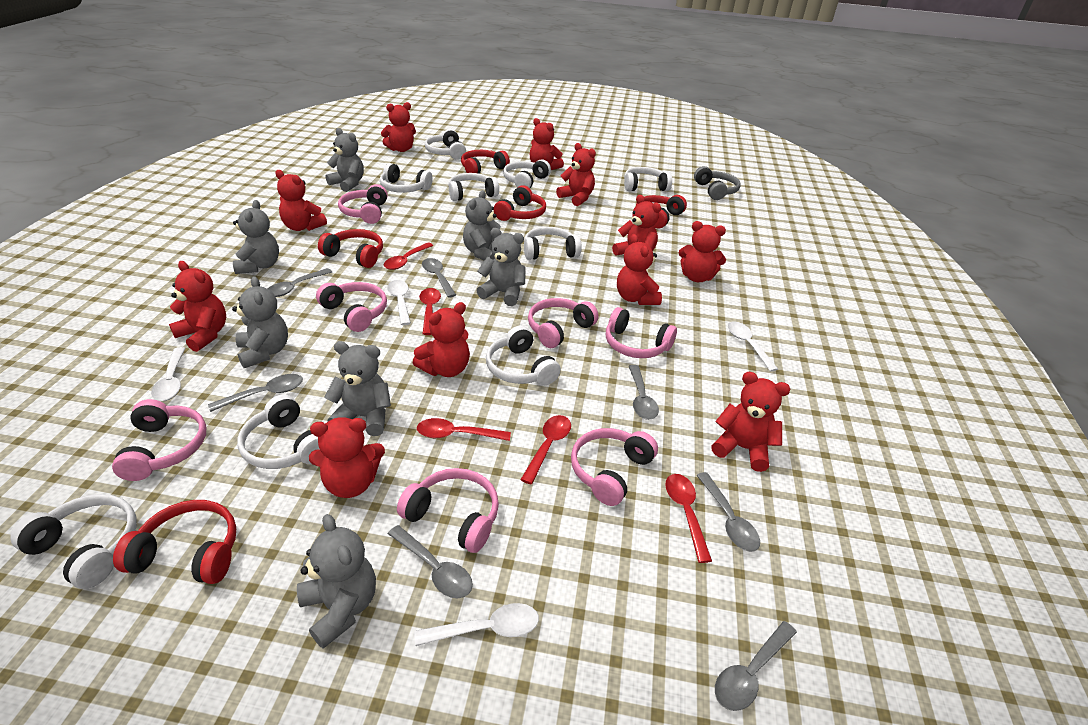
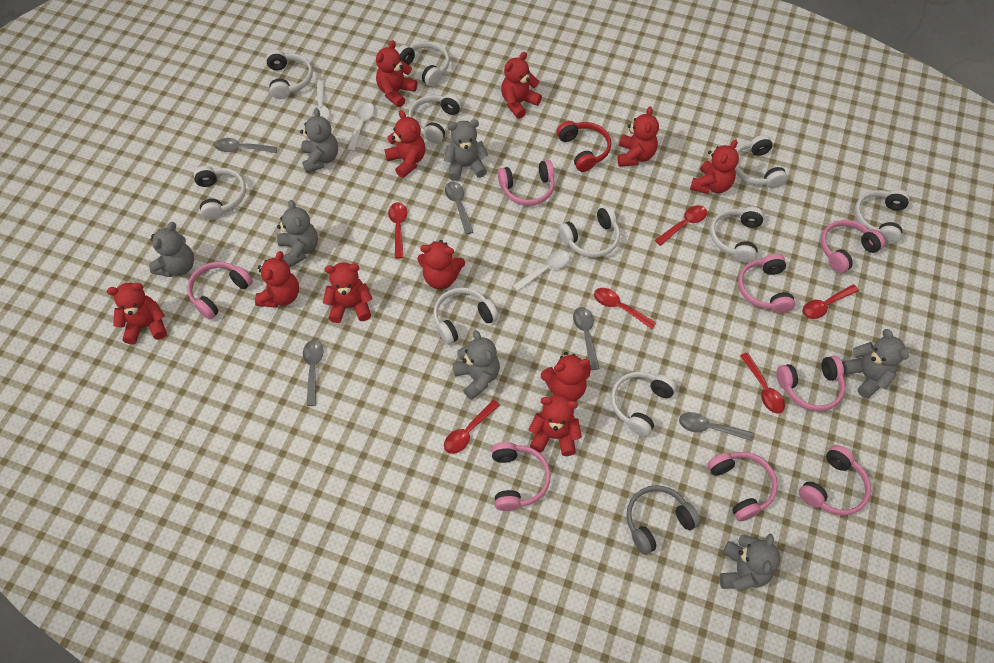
grey spoon: [208,374,303,412] [268,268,332,297] [388,525,473,598] [422,258,456,298] [629,365,659,420] [696,472,760,552] [715,621,797,711] = 7 -> [215,138,277,153] [303,340,324,406] [445,181,473,235] [573,307,599,370] [679,412,753,441] = 5
pink headphones: [112,399,206,481] [316,282,387,332] [338,184,388,224] [397,468,499,553] [528,298,599,348] [571,428,658,506] [606,307,677,358] = 7 -> [187,262,253,320] [491,442,551,511] [498,160,555,206] [708,452,778,521] [738,254,795,313] [777,356,845,411] [799,445,871,516] [821,220,885,273] = 8
red headphones: [113,500,236,584] [318,229,383,268] [461,150,510,174] [494,185,546,221] [636,195,687,229] = 5 -> [557,121,611,172] = 1
red spoon: [384,243,434,270] [417,418,511,441] [419,288,441,335] [520,415,571,484] [665,474,712,563] = 5 -> [388,202,407,258] [444,399,500,454] [594,288,656,329] [655,205,707,246] [740,352,785,414] [802,284,859,319] = 6
white headphones: [10,494,137,589] [237,394,320,469] [380,163,433,193] [425,129,466,160] [448,173,499,201] [486,326,561,385] [503,159,551,188] [524,227,582,260] [624,167,672,191] = 9 -> [193,166,246,220] [266,50,313,99] [397,41,450,87] [408,94,462,144] [433,288,498,345] [559,206,620,258] [611,371,676,437] [710,207,764,263] [735,135,788,188] [855,189,910,244] = 10
white spoon: [151,347,185,401] [387,280,411,325] [415,603,539,646] [728,321,778,372] = 4 -> [312,80,330,120] [347,103,375,151] [512,251,570,292] = 3

